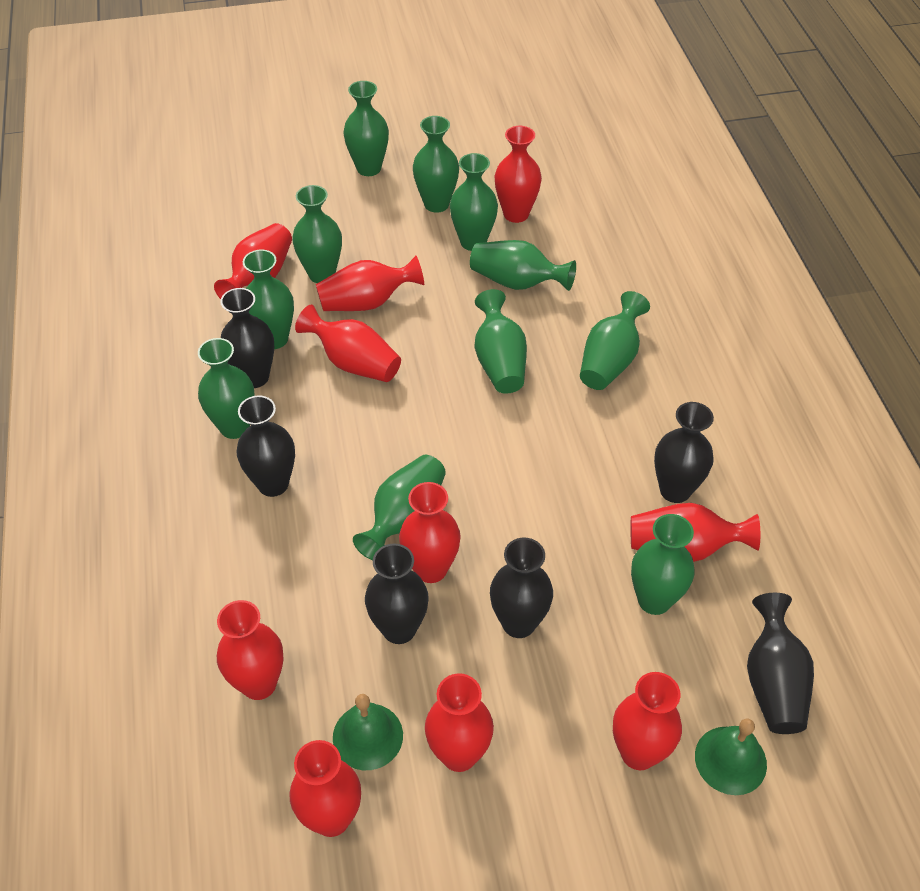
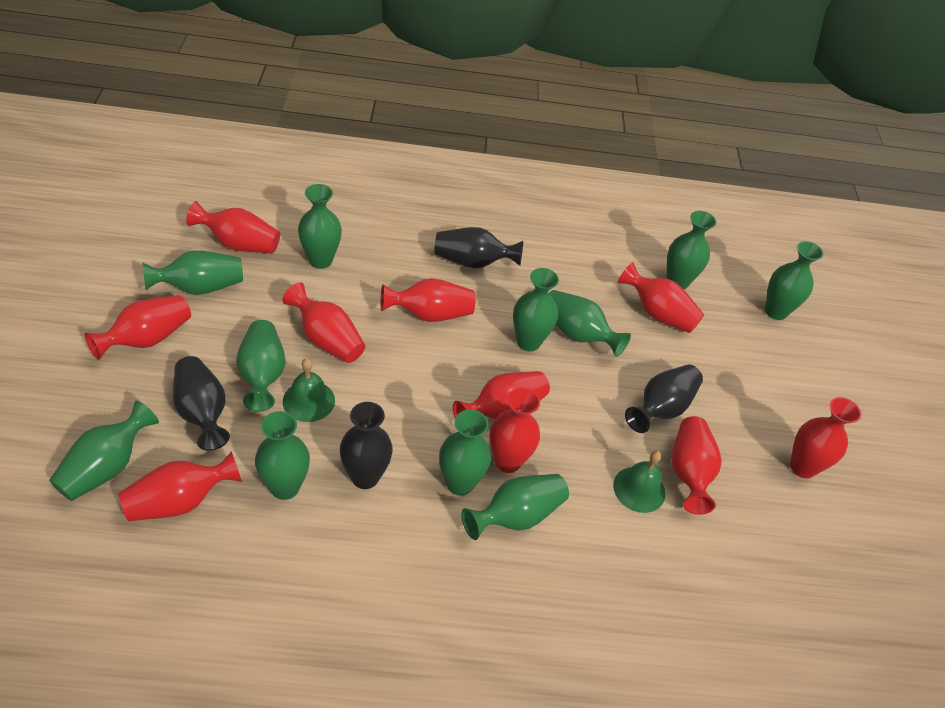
black vase: [220,288,274,388] [237,395,295,497] [365,543,429,644] [490,538,553,638] [654,402,714,503] [747,593,814,734] = 6 -> [173,356,230,451] [340,402,393,489] [434,227,523,269] [625,365,703,433] = 4

